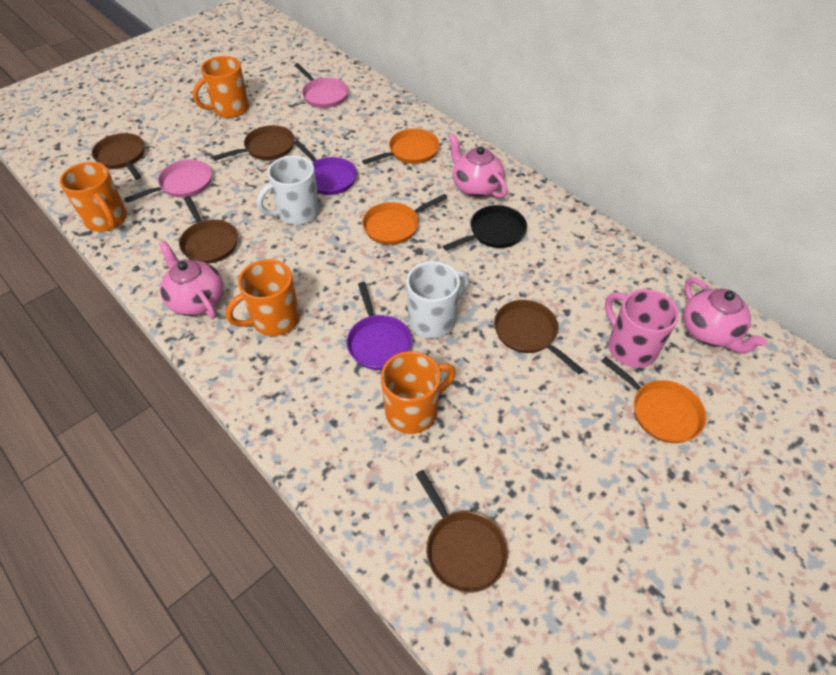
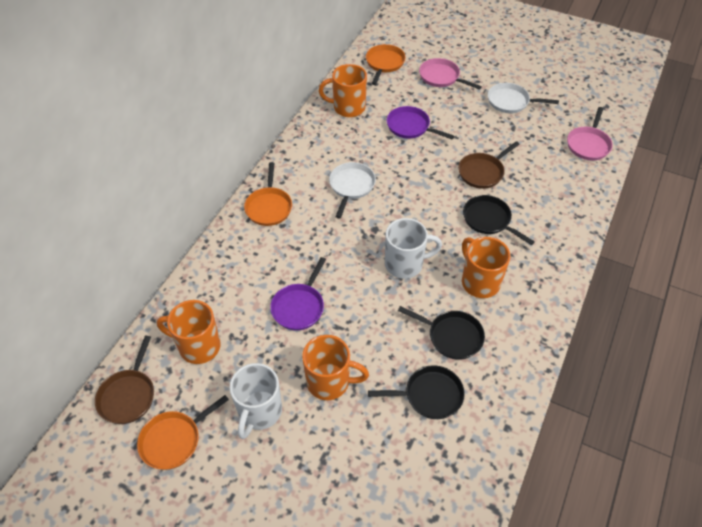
black pan: [443,205,527,251] = 1 -> [368,365,465,419] [398,306,485,360] [463,195,535,245] = 3
brown pan: [92,133,145,180] [179,196,238,264] [212,125,295,161] [415,470,508,593] [494,300,584,374] = 5 -> [95,336,154,424] [458,141,520,189] = 2
pink mug: [605,289,679,368] = 1 -> none = 0
pink teapot: [159,241,224,319] [449,133,508,198] [683,278,767,354] = 3 -> none = 0
white pan: none = 0 -> [329,162,376,219] [488,83,559,113] = 2

